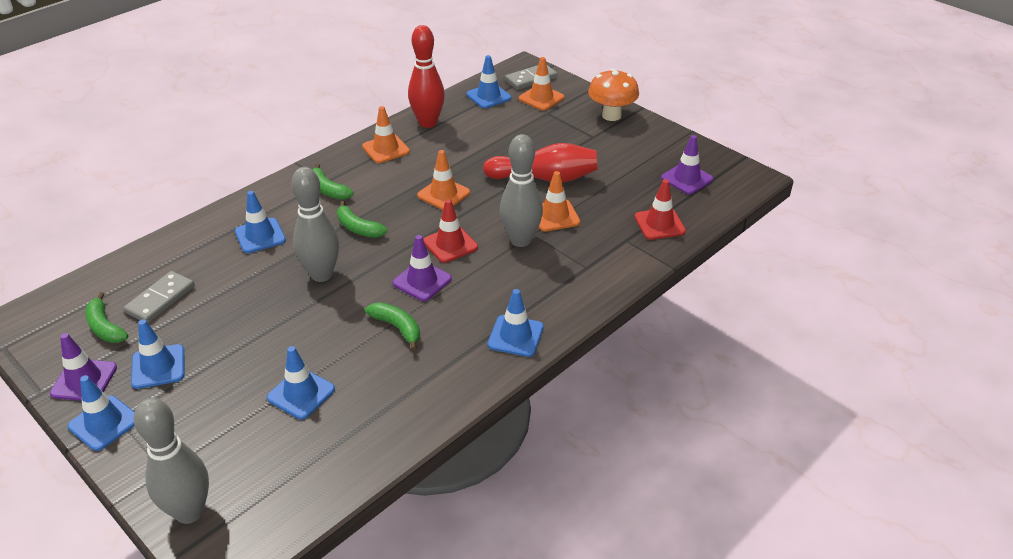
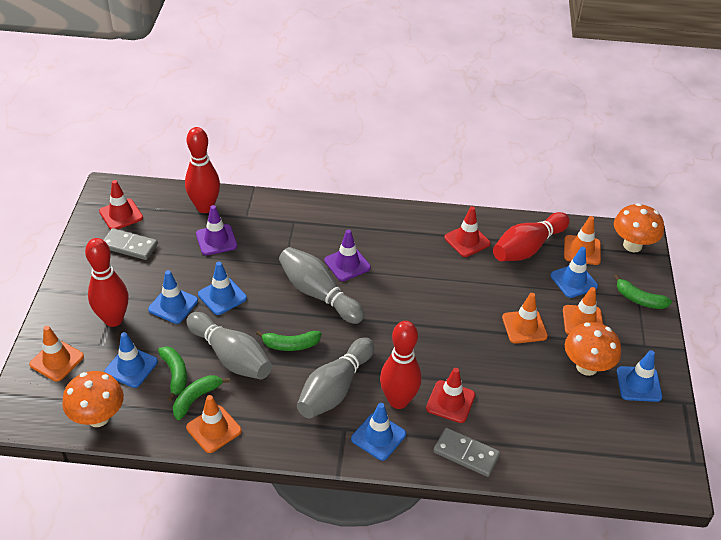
orange mushroom: [588,69,639,121] = 1 -> [62,371,124,427] [565,322,621,376] [614,203,664,252] = 3
orange traffic cone: [362,106,410,163] [417,150,470,210] [519,57,564,111] [538,171,580,232] = 4 -> [29,326,84,382] [186,395,242,453] [502,293,548,344] [563,287,603,335] [564,216,601,265] = 5
purple traffic cone: [50,333,117,401] [393,235,452,301] [661,135,713,194] = 3 -> [196,205,237,255] [324,230,371,281] = 2
red bowling pin: [408,25,445,128] [483,143,598,183] = 2 -> [85,238,128,327] [185,127,220,213] [380,321,422,409] [493,212,570,261] = 4
red traffic cone: [423,199,478,263] [635,179,686,240] = 2 -> [99,180,143,230] [426,368,475,423] [444,206,491,257] = 3

